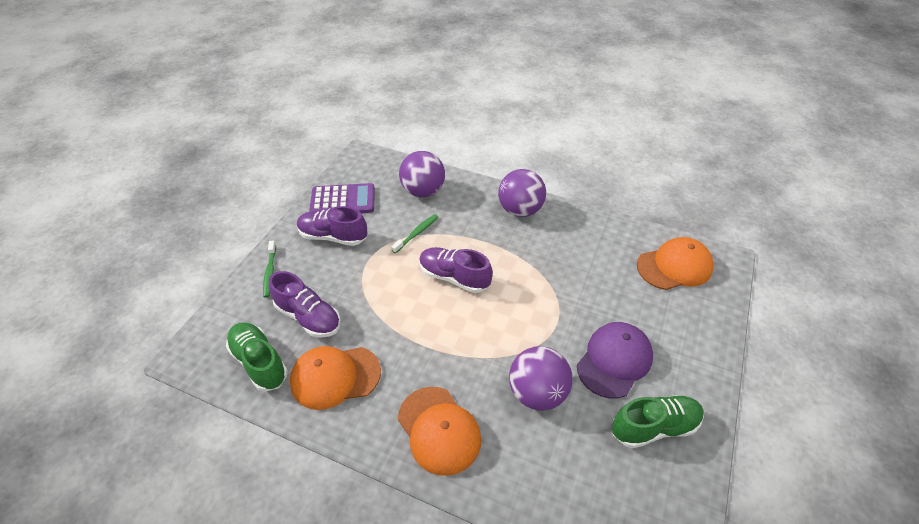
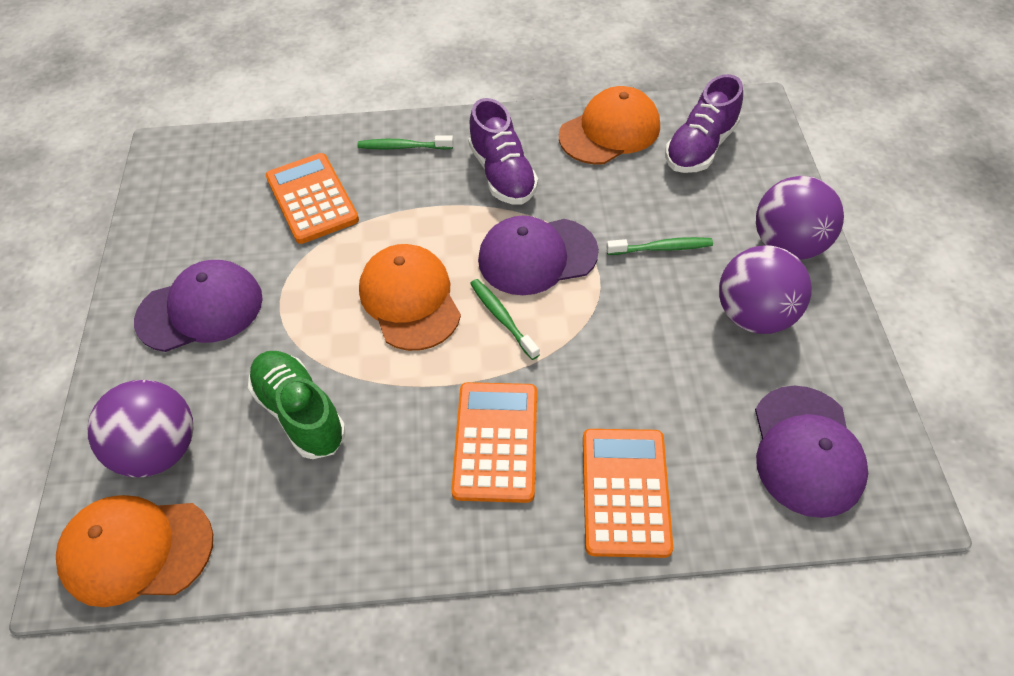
green shoe: [226,322,288,392] [612,395,704,448] = 2 -> [248,351,346,459] = 1
green toothbrush: [263,241,276,298] [391,214,438,254] = 2 -> [357,135,453,149] [470,279,540,360] [606,237,713,255] = 3
orange calculator: none = 0 -> [266,153,359,244] [451,382,537,503] [583,429,673,558] = 3
purple calculator: [309,183,375,213] = 1 -> none = 0
purple cap: [577,322,653,399] = 1 -> [134,260,263,352] [478,216,599,295] [755,386,868,518] = 3
purple shoe: [269,271,341,338] [297,206,367,246] [419,247,493,293] = 3 -> [468,98,538,205] [665,74,743,173] = 2

